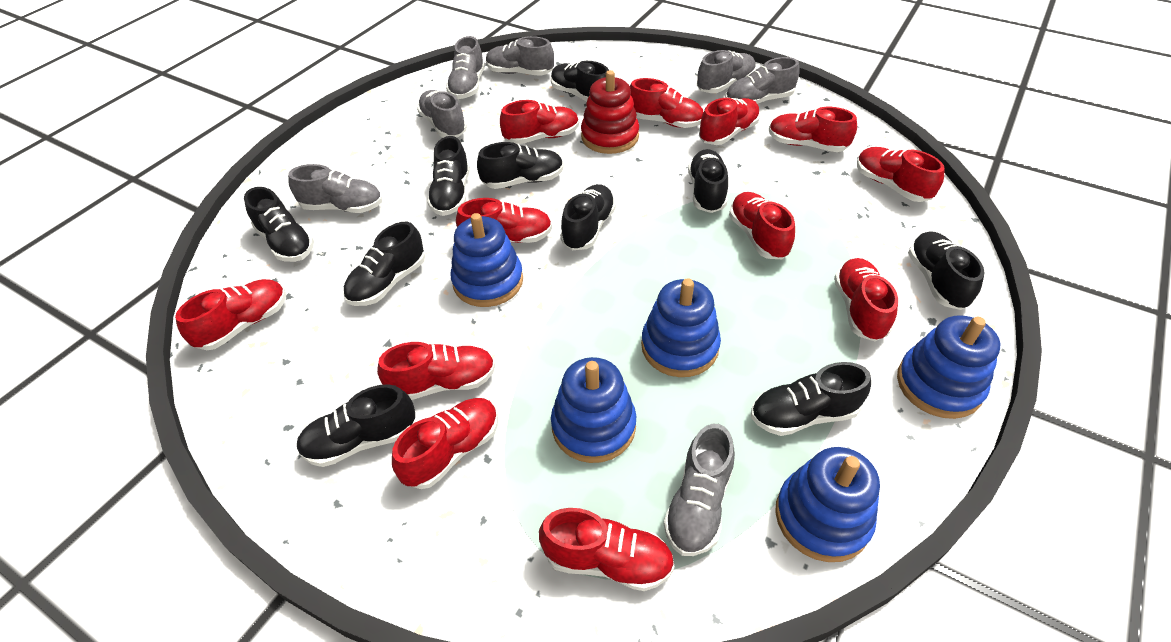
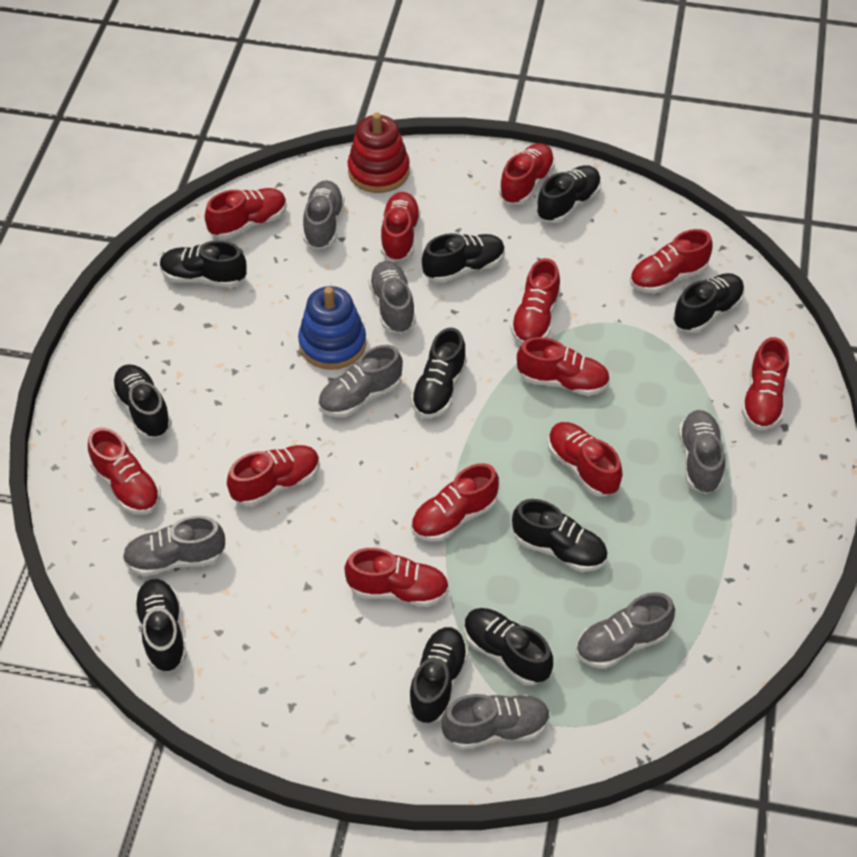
blue stacking toy: [451,213,523,307] [551,357,636,463] [641,278,721,377] [775,447,880,562] [897,315,1000,419] = 5 -> [298,286,366,370] = 1

